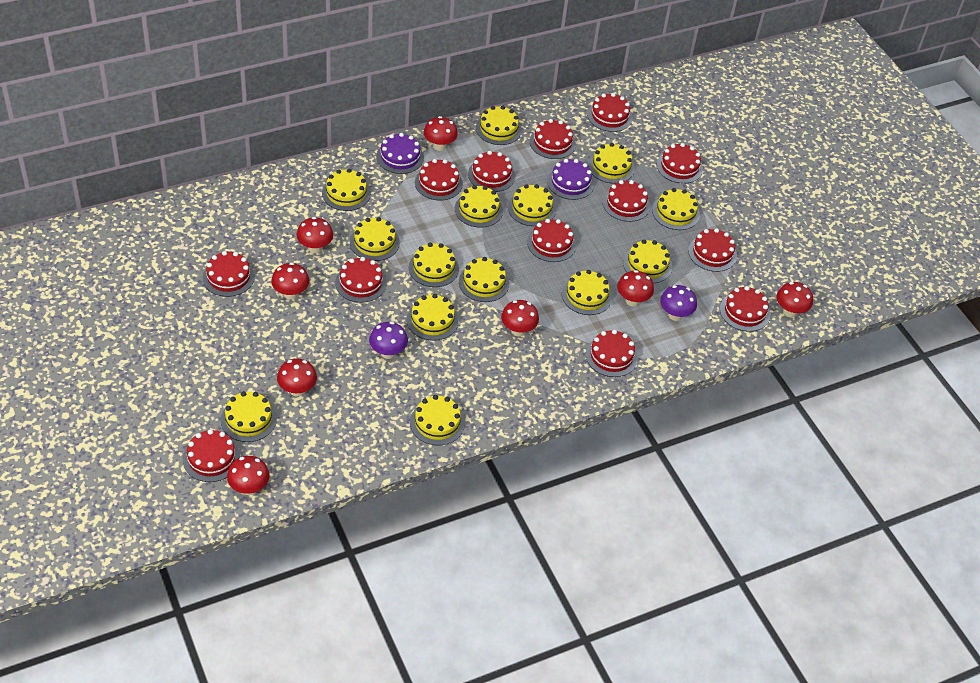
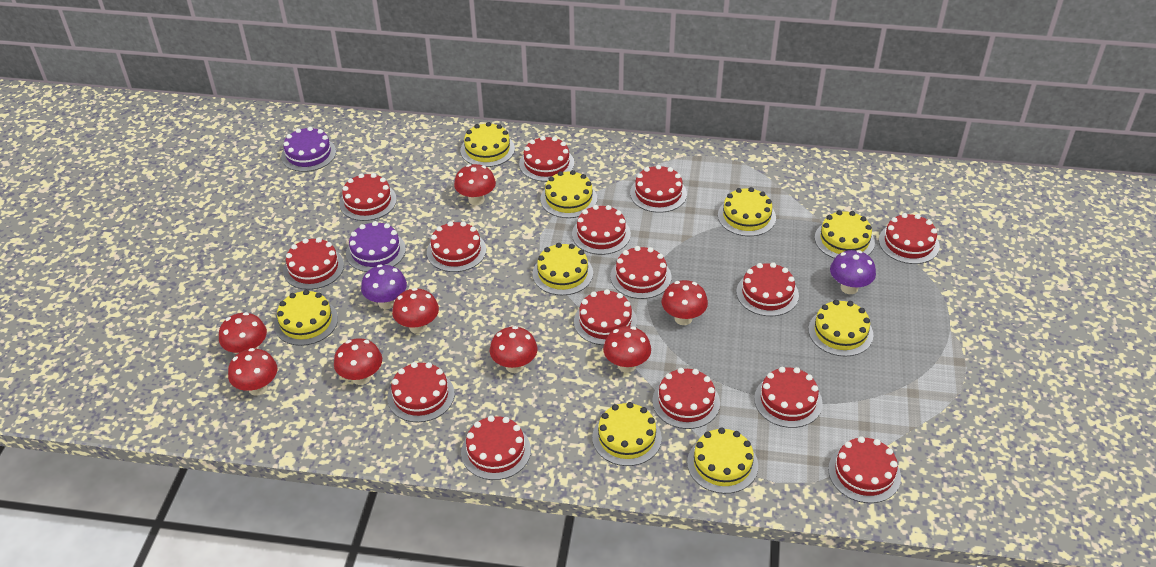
red cake: [183,429,240,482] [203,251,255,297] [335,257,387,303] [415,159,463,201] [468,151,515,192] [527,219,576,262] [530,119,576,159] [586,330,638,377] [587,93,633,132] [603,180,650,222] [657,143,703,184] [688,228,737,272] [720,286,770,332] = 13 -> [283,238,344,290] [339,173,397,221] [387,362,455,422] [427,221,486,272] [461,415,531,480] [519,136,574,182] [572,205,631,255] [574,289,637,345] [610,246,671,299] [630,165,687,213] [652,368,720,429] [736,262,799,316] [754,367,823,428] [828,436,901,503] [879,213,940,264] = 15
yellow cake: [221,391,277,442] [322,169,371,211] [350,217,400,261] [407,294,459,341] [409,243,459,287] [410,395,465,445] [455,185,503,228] [459,257,509,302] [476,106,522,145] [508,184,556,226] [562,270,612,315] [588,143,635,184] [623,240,672,283] [652,188,700,230] = 14 -> [274,290,338,346] [461,122,515,167] [533,243,593,295] [540,170,597,218] [592,402,662,466] [687,427,758,494] [718,187,776,236] [808,300,873,357] [815,210,875,259] = 9

